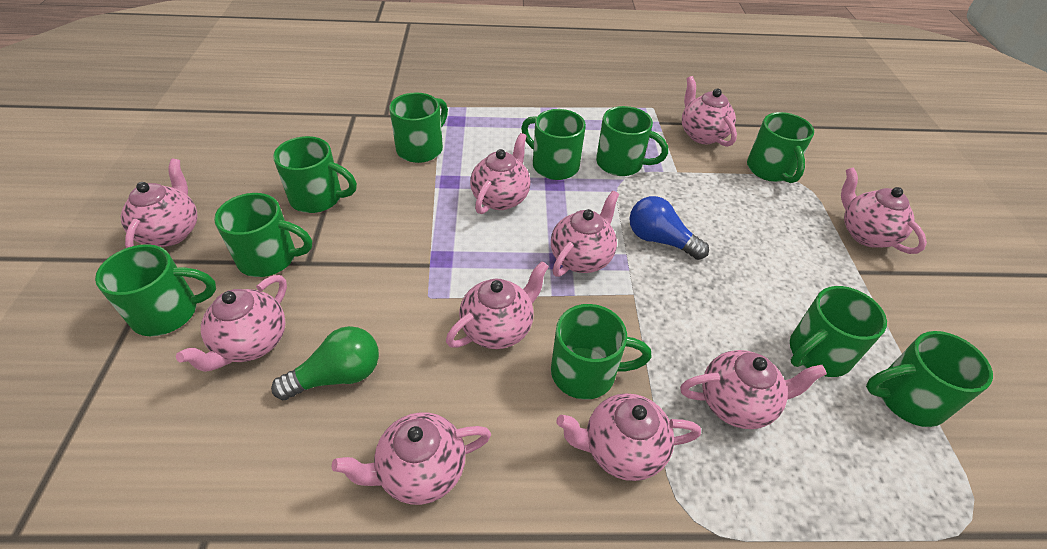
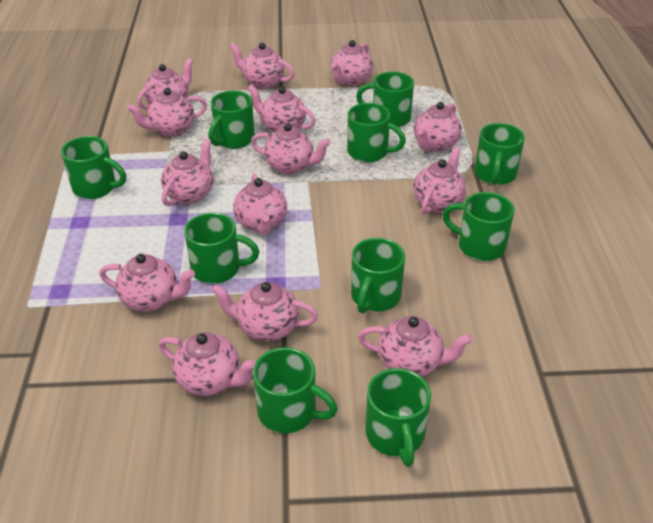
blue light bulb: [629,196,709,260] = 1 -> none = 0
green light bulb: [271,326,379,400] = 1 -> none = 0
pink teapot: [121,159,198,248] [176,275,287,372] [332,412,491,505] [446,261,549,349] [470,133,531,214] [551,190,619,277] [556,394,701,481] [680,350,827,429] [682,76,737,147] [841,167,927,254] = 10 -> [99,254,195,312] [127,88,207,137] [137,58,193,109] [159,332,257,396] [161,138,213,206] [212,282,318,342] [229,43,295,89] [233,174,287,235] [247,84,316,133] [251,123,331,174] [331,40,373,86] [358,316,472,377] [413,146,466,215] [414,102,462,152] = 14

